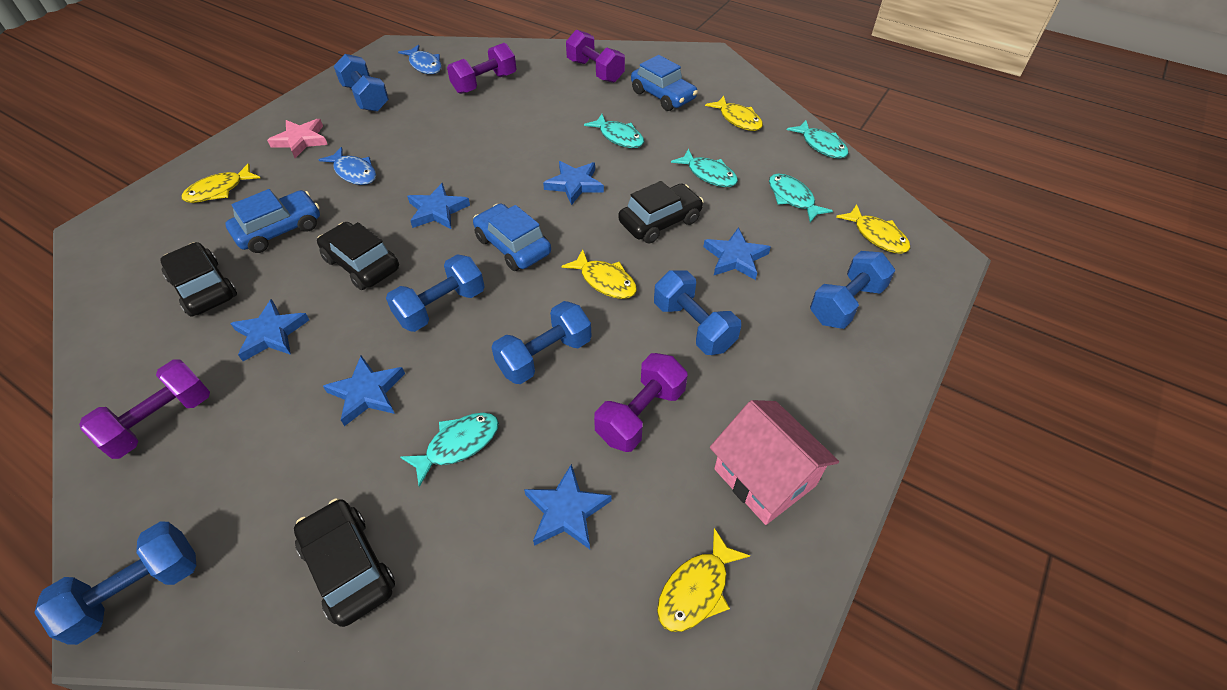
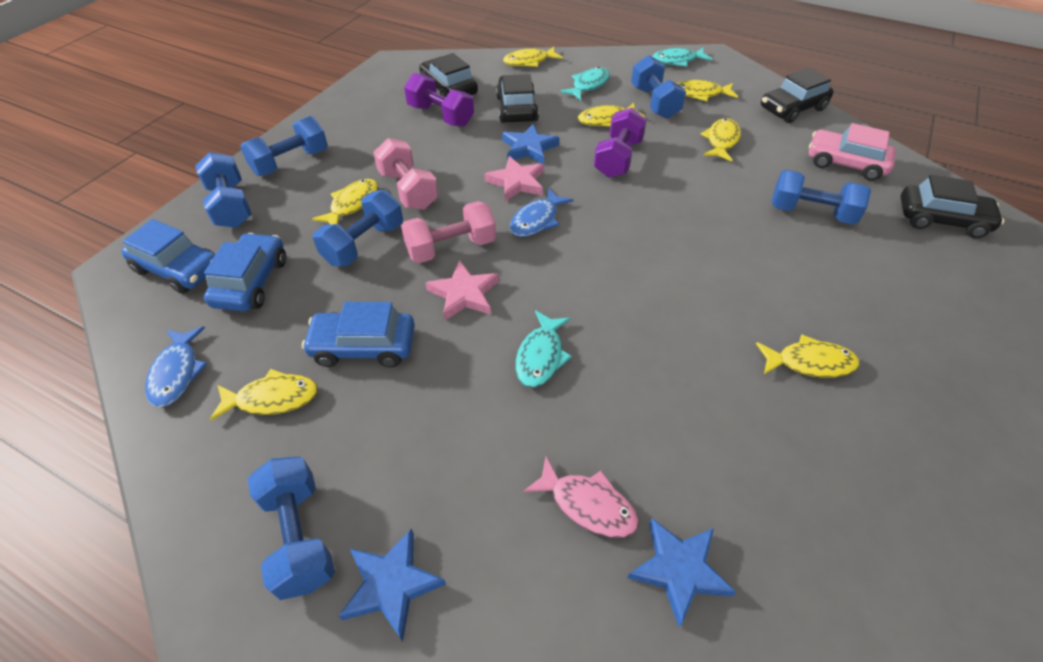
blue star: [230,299,309,361] [323,356,405,426] [407,183,470,229] [524,464,612,549] [543,161,604,205] [704,227,771,280] = 6 -> [339,528,446,642] [502,124,559,164] [627,518,736,627] = 3
pink car: none = 0 -> [809,123,896,181] = 1
pink dumbbell: none = 0 -> [373,138,438,210] [401,201,496,263] = 2
pink fish: none = 0 -> [523,457,639,538] = 1
pink house: [710,400,839,525] = 1 -> none = 0
pink star: [267,119,328,158] = 1 -> [425,260,499,321] [484,156,544,202] = 2
purple dumbbell: [79,360,210,459] [447,43,516,94] [566,30,625,83] [594,353,688,452] = 4 -> [404,73,474,127] [594,108,647,178] = 2
turquoise fish: [400,413,499,487] [584,114,644,148] [671,149,738,187] [769,173,833,222] [787,120,848,159] = 5 -> [515,310,572,388] [560,67,610,101] [652,48,712,67] = 3
yellow fish: [182,163,260,203] [561,249,637,299] [657,528,750,632] [705,96,763,131] [836,204,910,254] = 5 -> [210,369,318,420] [312,179,378,224] [503,47,563,67] [578,103,645,127] [676,80,738,101] [700,118,741,162] [756,334,859,378] = 7

